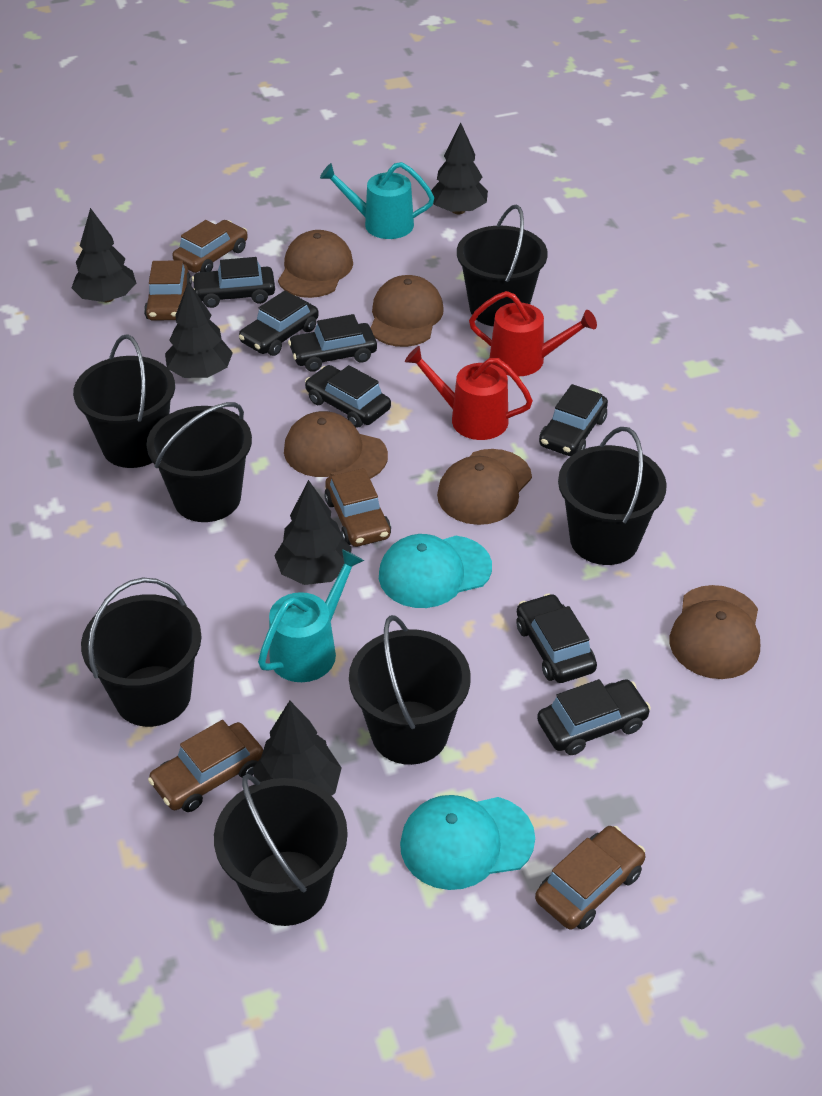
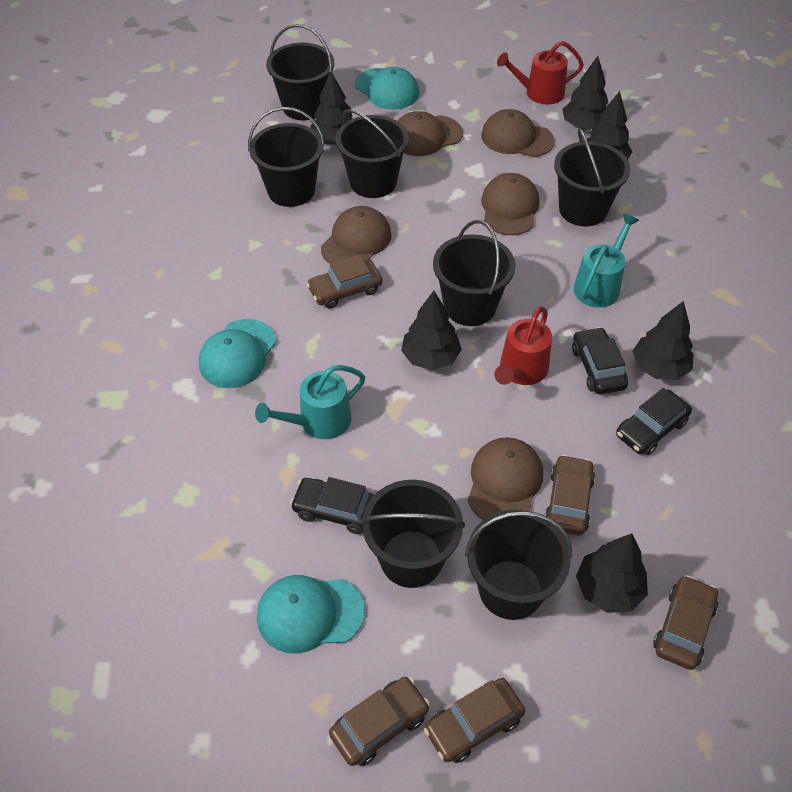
black car: [192,257,275,308] [239,291,319,356] [288,314,377,372] [305,365,391,428] [517,593,597,683] [537,679,651,755] [539,384,608,456] = 7 -> [290,477,374,534] [572,327,628,394] [616,388,692,455] = 3
black tree: [72,208,136,302] [165,281,233,378] [253,701,342,796] [274,480,352,585] [431,123,488,214] = 5 -> [310,71,353,145] [401,291,462,370] [562,56,609,130] [576,533,648,613] [583,91,633,160] [632,301,693,380] = 6
turquoise cap: [379,534,492,608] [400,795,535,890] = 2 -> [198,319,276,388] [257,575,365,654] [355,67,419,110] = 3

